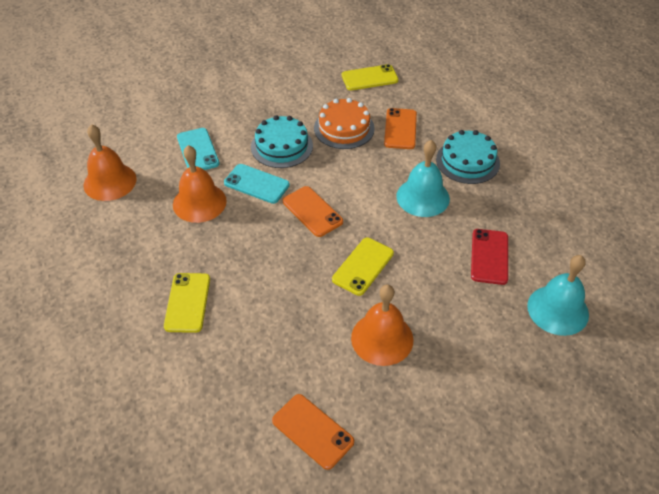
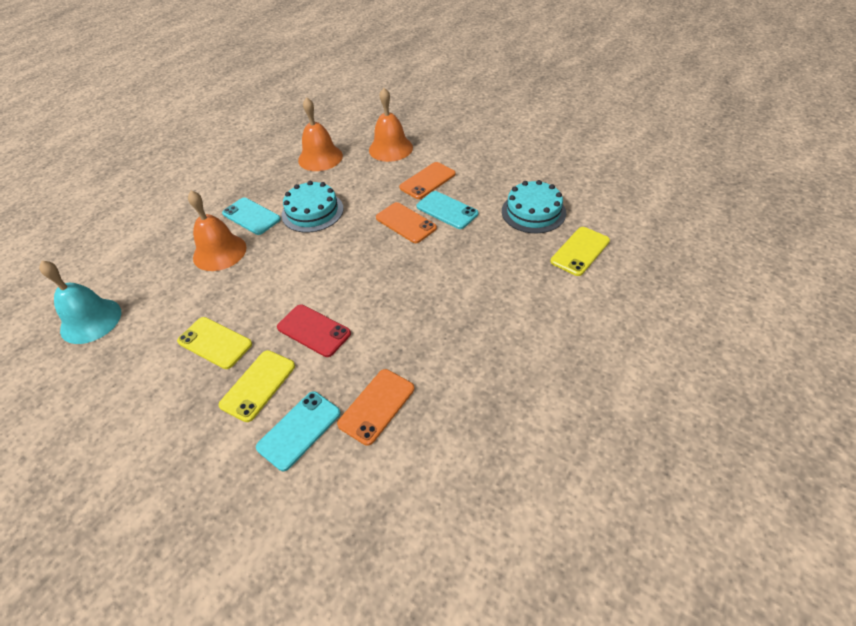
orange cake: [314,98,375,149] = 1 -> none = 0
turquoise bell: [397,140,450,217] [527,255,589,336] = 2 -> [39,261,121,344] = 1
turquoise phone: [177,128,220,170] [224,164,290,204] = 2 -> [222,198,281,235] [256,391,341,471] [416,191,479,229] = 3

